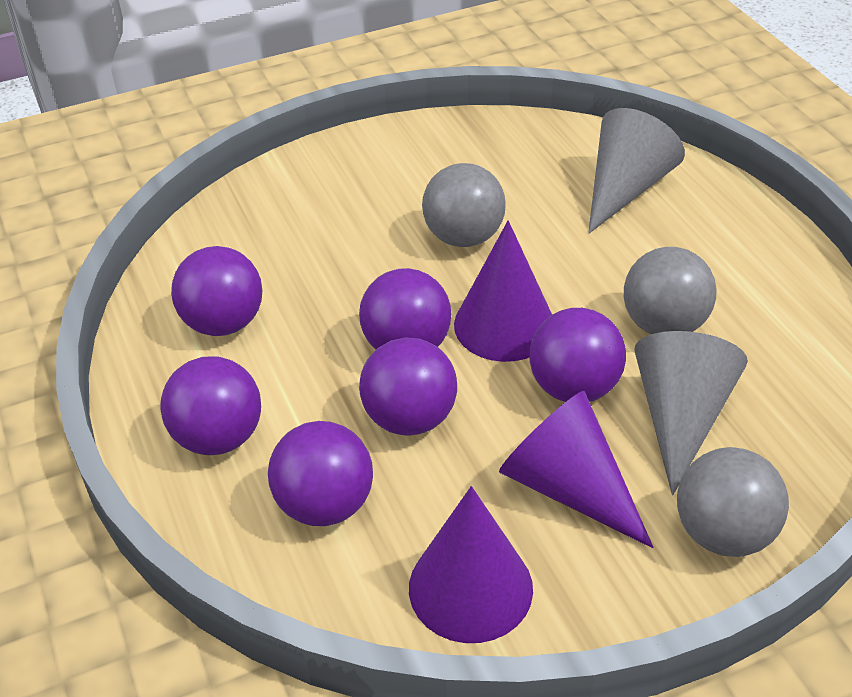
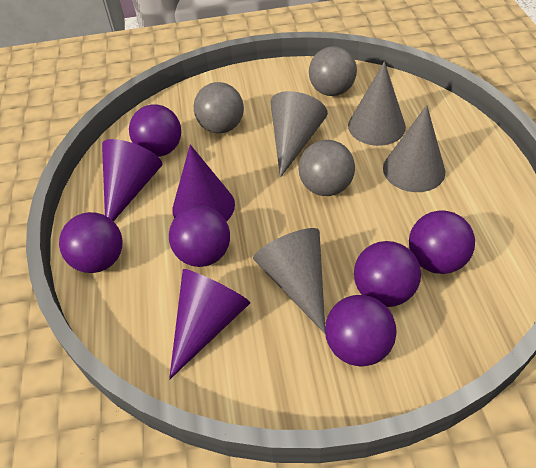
grey cone: [588,108,685,234] [634,331,748,495] = 2 -> [253,228,325,334] [271,91,328,178] [348,61,406,146] [383,105,445,192] = 4

